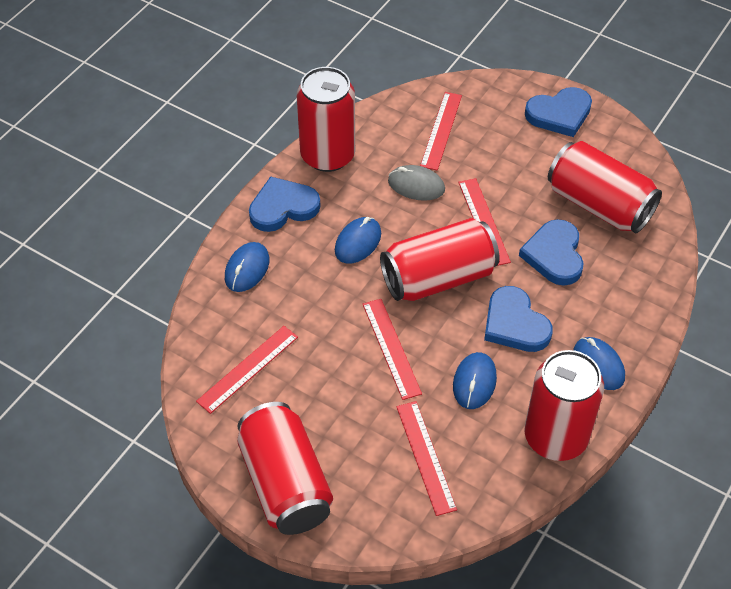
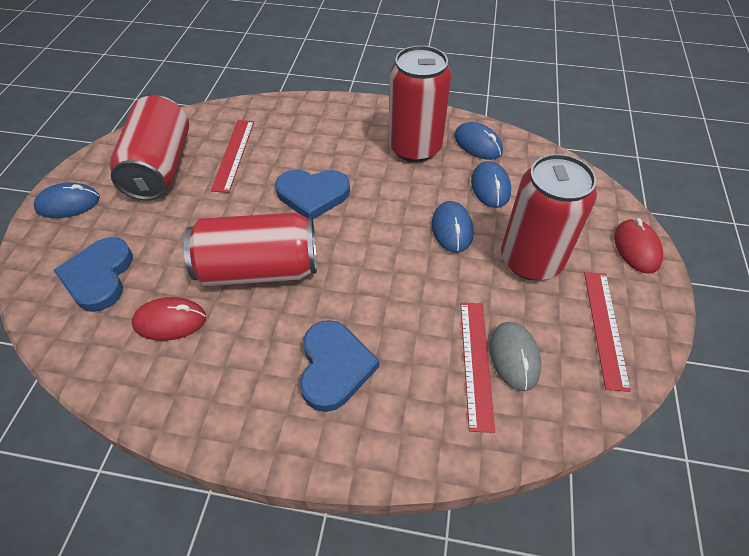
blue heart: [249,176,320,232] [484,286,553,352] [519,219,584,285] [525,87,592,137] = 4 -> [54,237,133,312] [275,170,350,219] [300,320,380,412] = 3
red can: [237,402,333,535] [297,67,355,172] [380,218,499,301] [525,350,604,461] [548,141,662,234] = 5 -> [109,96,189,201] [184,213,317,287] [388,45,451,162] [501,154,597,280] = 4
red mouse: none = 0 -> [132,297,206,341] [614,218,663,274] = 2
red ruler: [196,326,298,414] [363,299,422,400] [396,401,457,516] [420,92,462,171] [458,178,511,266] = 5 -> [211,120,254,193] [460,303,495,433] [584,272,631,392] = 3

